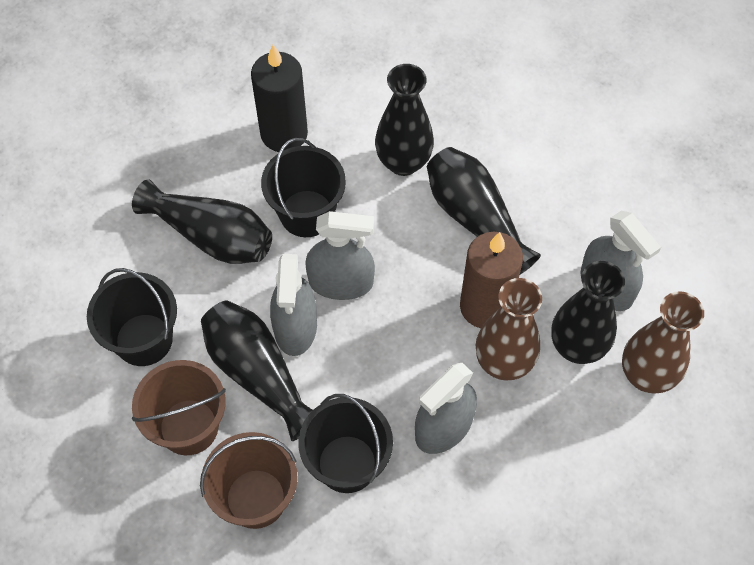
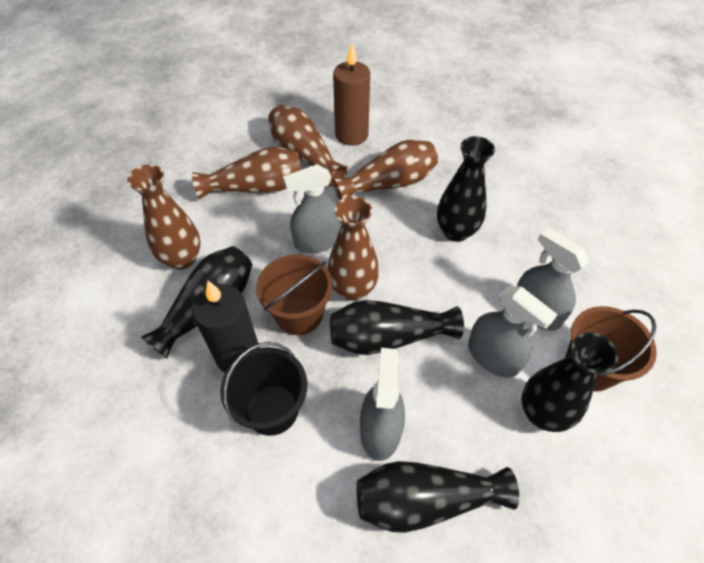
black bucket: [87,268,177,366] [261,138,346,237] [298,394,393,493] = 3 -> [220,342,307,436] = 1
brown vase: [476,278,542,381] [622,291,704,393] = 2 -> [127,164,200,270] [192,147,302,199] [268,105,348,187] [328,196,379,301] [332,140,438,200] = 5

